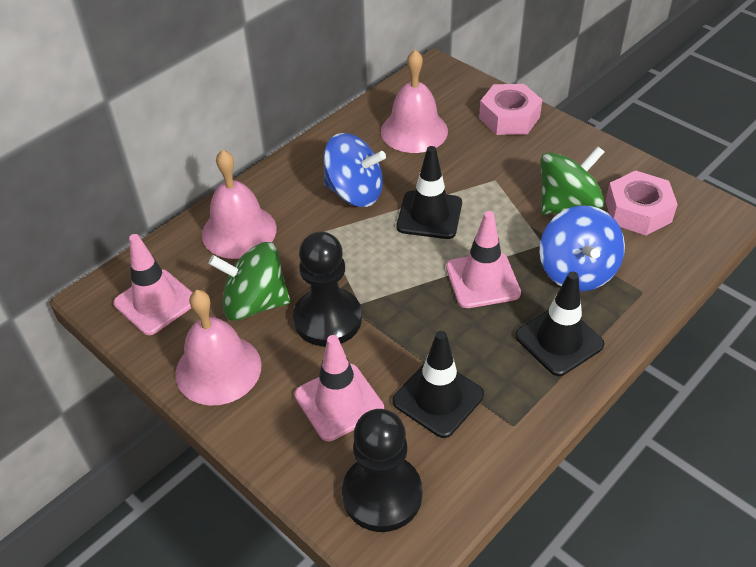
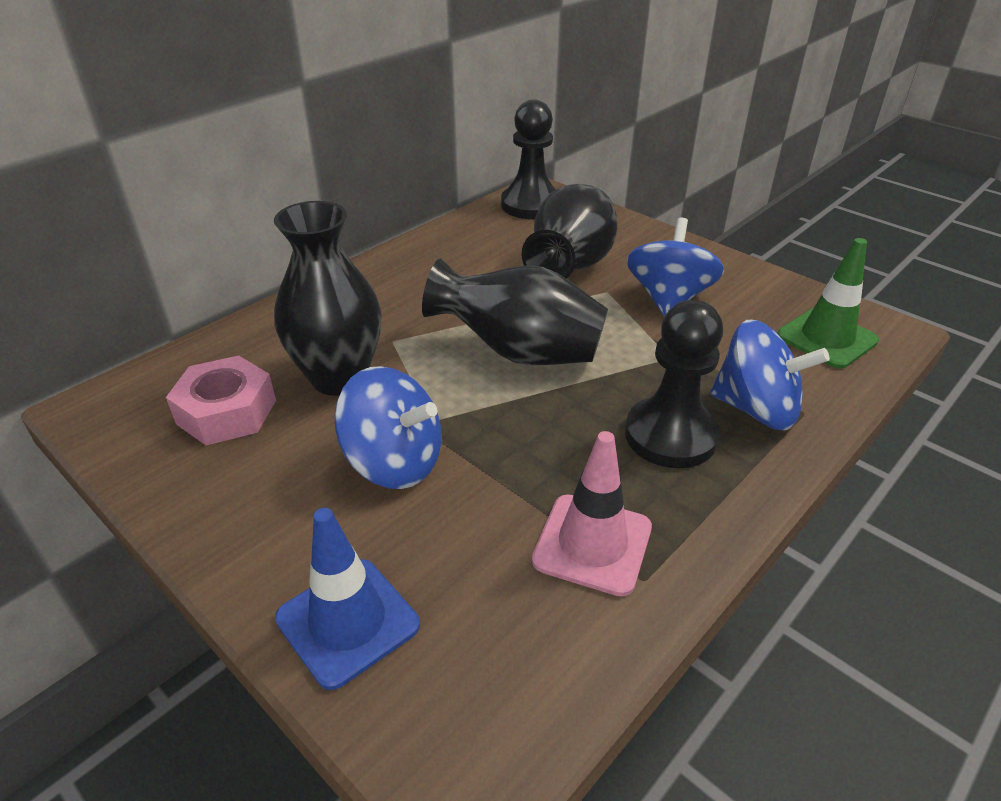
black traffic cone: [392,331,484,438] [397,146,462,239] [515,271,605,376] = 3 -> none = 0
black vase: none = 0 -> [274,201,381,396] [422,258,608,365] [522,184,618,279] = 3
blue spinning top: [323,133,386,207] [540,205,625,291] = 2 -> [334,366,442,489] [626,218,724,316] [710,320,830,431] = 3
blue traffic cone: none = 0 -> [275,508,420,690] = 1
green spinning top: [208,242,291,321] [541,146,604,215] = 2 -> none = 0
green traffic cone: none = 0 -> [777,238,879,369] = 1
pink bell: [175,290,262,406] [202,149,277,259] [381,50,448,153] = 3 -> none = 0
pink nut: [479,84,542,135] [606,170,678,235] = 2 -> [166,355,276,445] = 1
pink traffic cone: [114,234,193,335] [295,335,384,441] [446,211,521,308] = 3 -> [532,431,652,597] = 1

